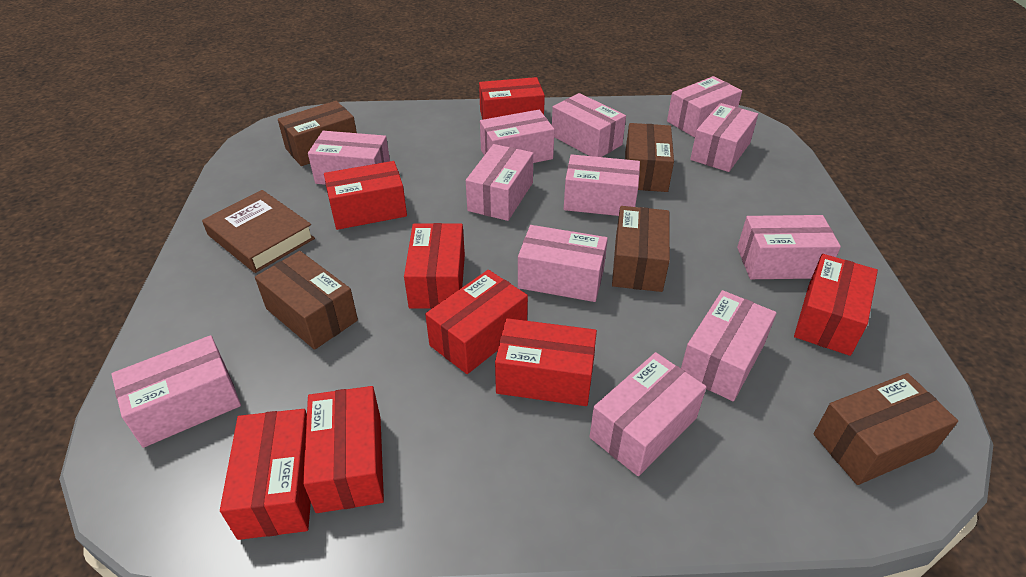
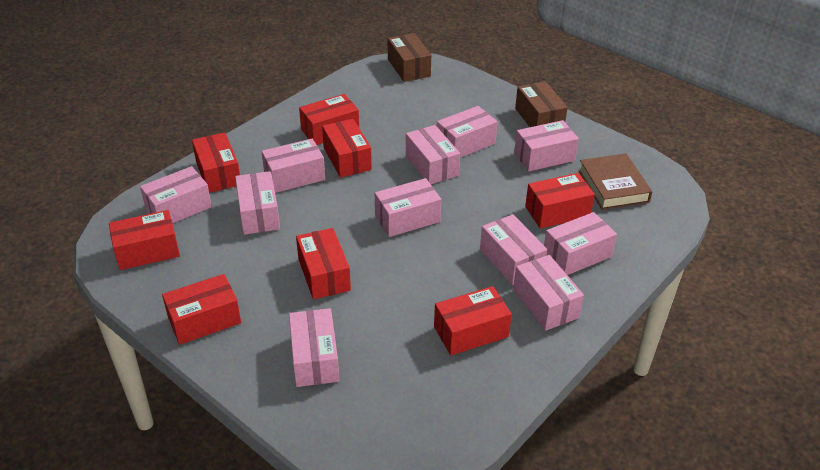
brown box: [255,251,358,350] [278,101,357,166] [612,206,670,292] [625,123,674,192] [814,373,958,485] = 5 -> [388,33,431,82] [515,81,568,127] = 2
pink box: [111,335,241,448] [308,131,390,185] [466,144,534,221] [480,110,555,163] [518,225,608,302] [552,93,626,157] [564,154,640,216] [590,352,707,476] [667,76,742,137] [681,290,777,401] [690,103,758,172] [737,215,841,279] = 12 -> [140,166,212,223] [235,171,280,235] [262,138,325,193] [289,308,339,387] [375,178,441,237] [406,125,460,184] [437,106,497,158] [480,214,547,285] [513,255,584,331] [514,120,579,171] [544,212,617,275] = 11

